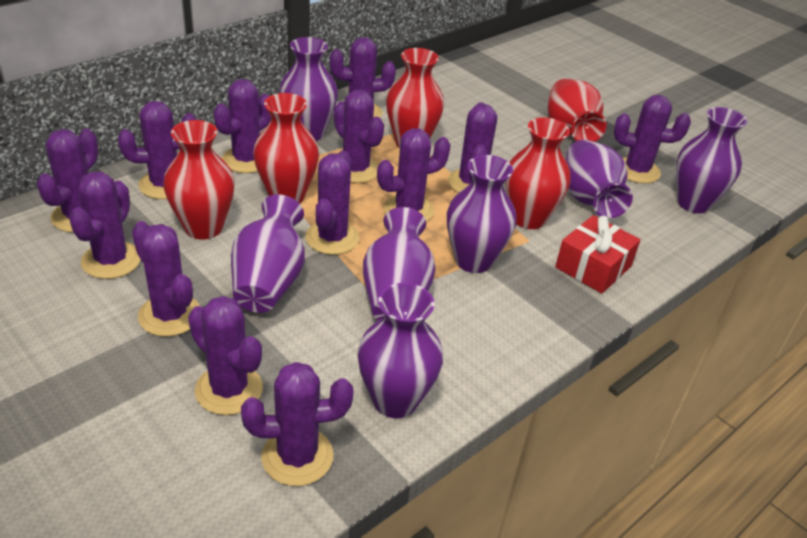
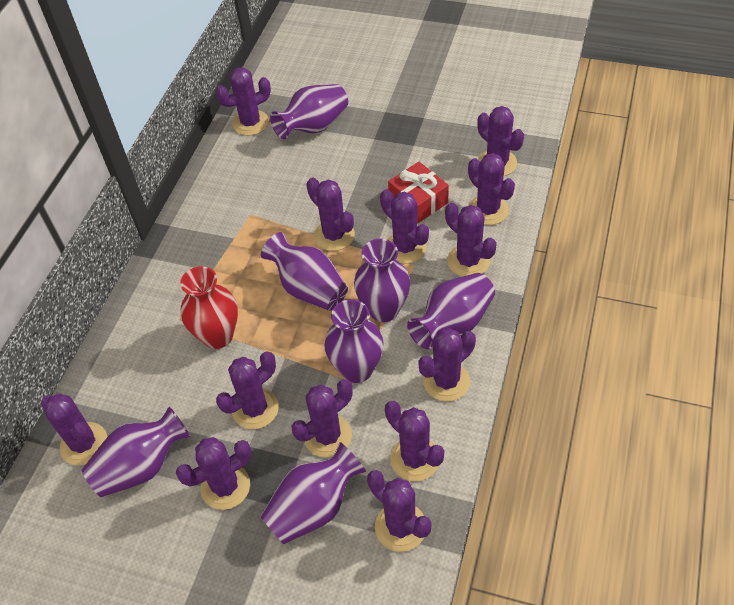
red vase: [163,120,235,240] [253,93,319,204] [386,48,444,148] [506,117,571,229] [548,78,606,142] = 5 -> [180,266,238,349] = 1

